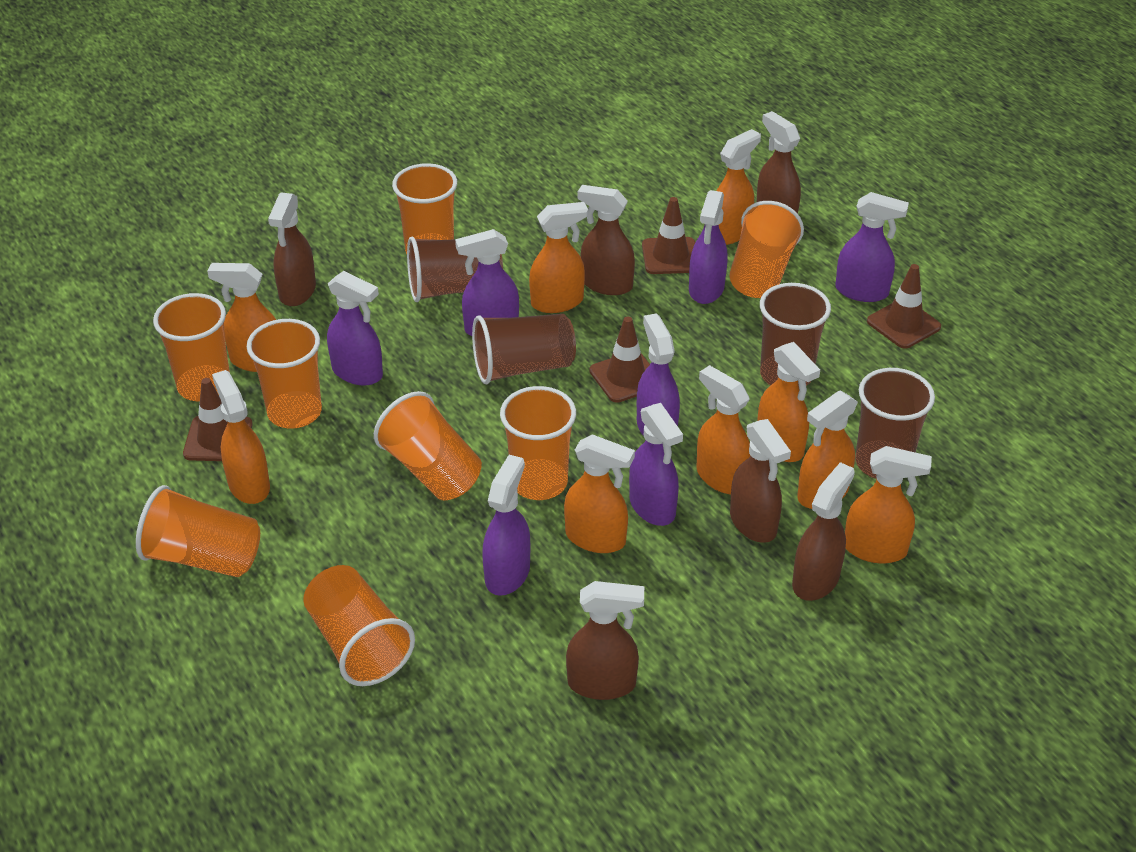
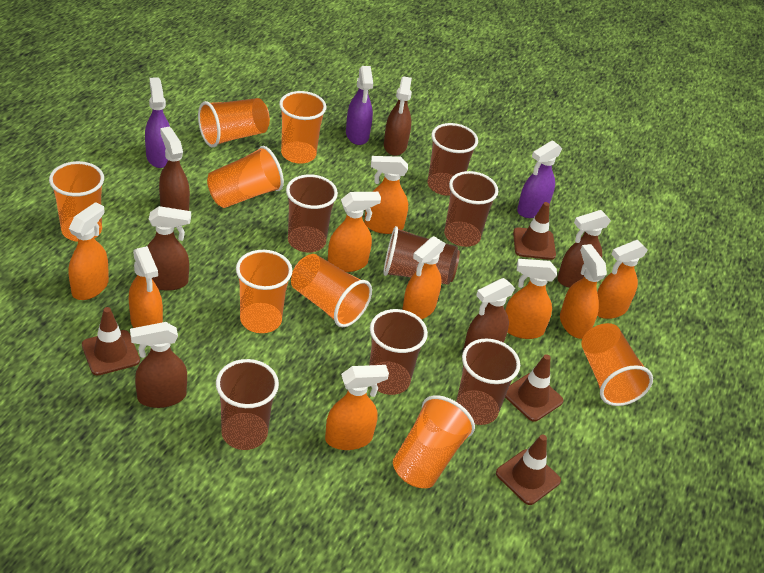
brown cup: [407,237,503,302] [472,314,576,384] [760,283,831,387] [855,368,935,479] = 4 -> [216,359,279,450] [286,174,338,252] [369,309,428,395] [383,226,460,285] [428,123,478,196] [444,171,498,247] [456,339,520,425] = 7
purple spray bottle: [327,271,383,385] [455,229,519,336] [482,455,530,596] [629,403,683,526] [637,313,680,436] [689,190,728,304] [835,192,909,302] = 7 -> [145,77,170,168] [346,66,373,145] [517,140,562,218] = 3

